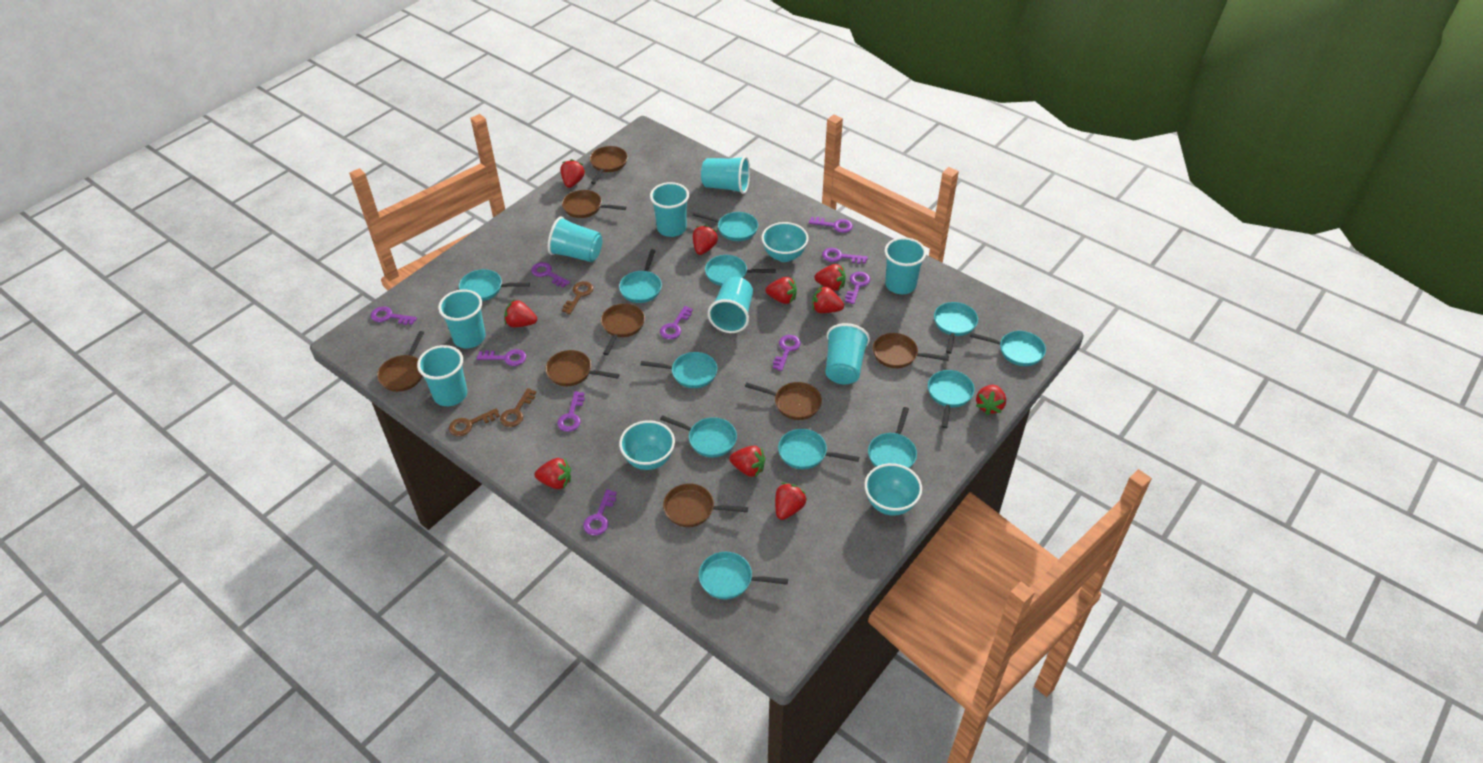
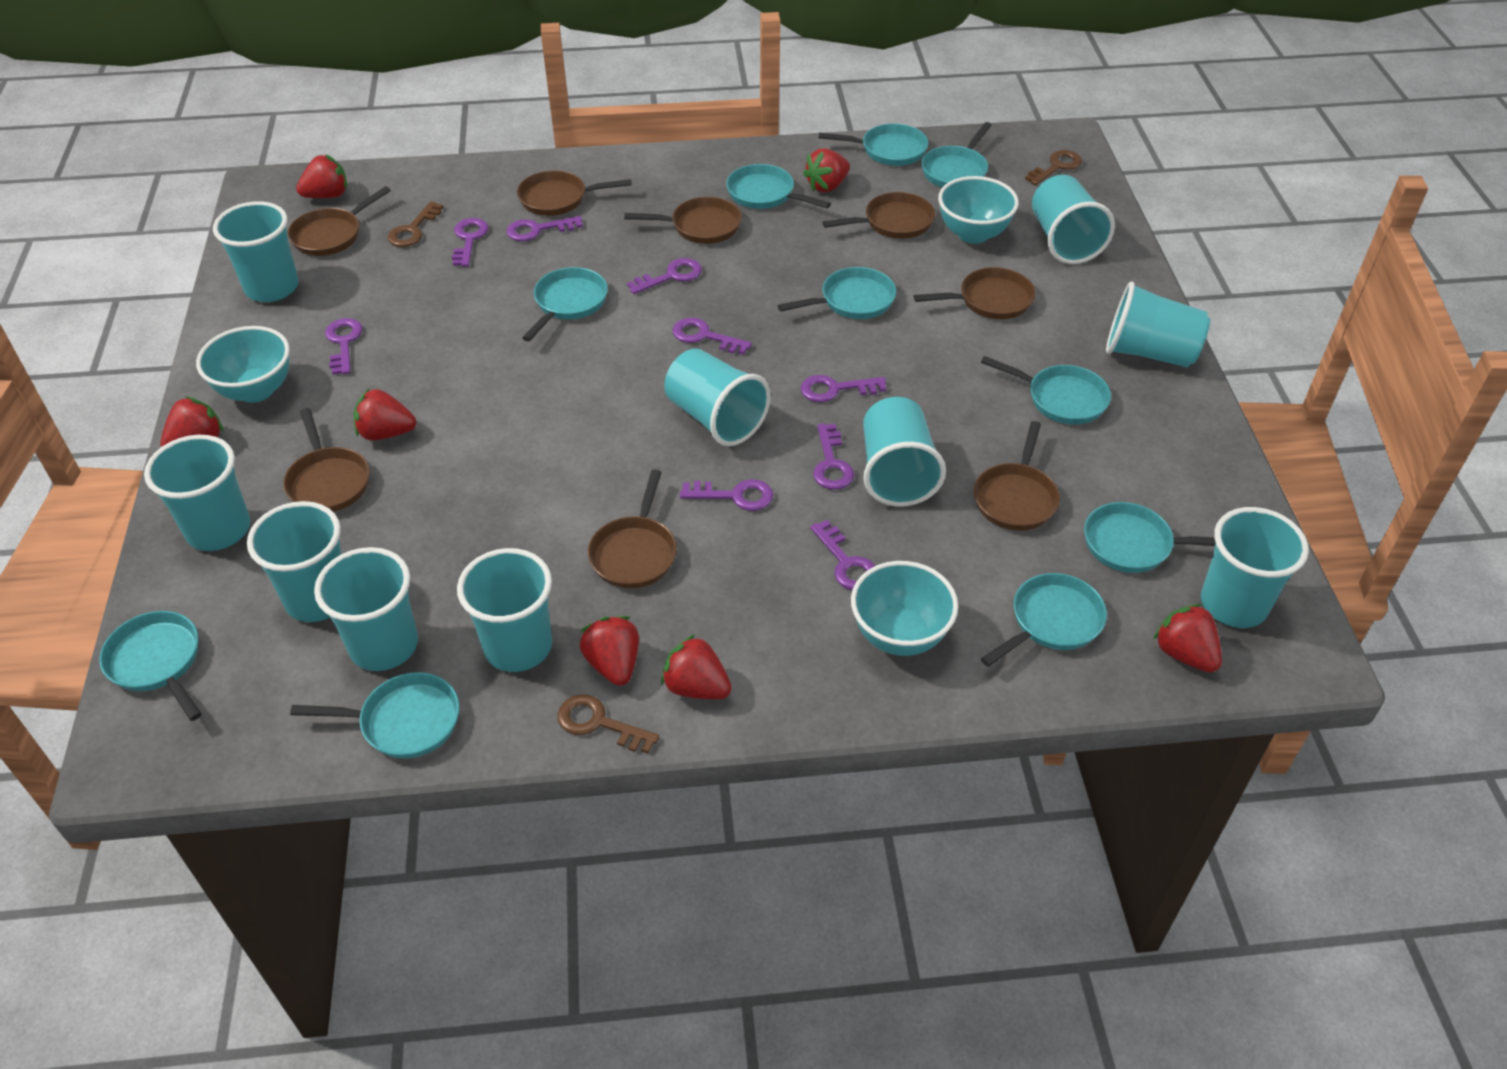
purple key: [371,306,417,325] [477,349,526,366] [531,262,570,288] [557,391,585,432] [583,489,617,535] [660,306,693,339] [773,335,801,371] [809,217,853,233] [822,248,868,264] [845,272,870,304] = 10 -> [325,318,363,375] [452,218,488,267] [507,216,583,241] [627,258,702,294] [673,318,752,355] [680,479,773,511] [801,375,886,402] [810,520,875,590] [813,424,854,490] = 9
red strawberry: [504,300,537,327] [535,458,571,489] [560,159,585,188] [693,225,718,255] [729,446,766,477] [765,277,797,304] [775,483,807,520] [812,286,844,313] [814,264,846,291] [976,385,1006,415] = 10 -> [161,396,223,447] [296,155,347,198] [354,389,416,440] [580,616,639,686] [661,634,732,699] [803,148,850,192] [1153,604,1222,672] = 7
turquoise cup: [417,345,467,406] [438,289,486,348] [548,217,602,262] [650,182,689,237] [701,156,750,194] [708,277,753,333] [825,323,870,384] [885,237,926,294] = 8 -> [144,435,250,551] [213,201,299,302] [247,501,342,622] [314,547,418,671] [457,548,552,672] [664,349,771,446] [863,397,946,507] [1032,175,1115,264] [1106,282,1210,368] [1201,507,1309,628] = 10
turquoise pan: [459,269,530,301] [619,249,662,303] [641,352,717,388] [660,415,737,458] [692,212,758,241] [699,552,788,599] [705,255,776,286] [778,429,859,469] [868,407,917,468] [928,370,975,428] [934,302,978,354] [970,331,1046,366] = 12 -> [99,611,201,721] [290,672,459,759] [522,267,608,342] [726,164,831,209] [778,267,896,319] [819,124,928,166] [921,122,992,187] [981,356,1111,424] [981,573,1107,667] [1084,502,1216,573] = 10

